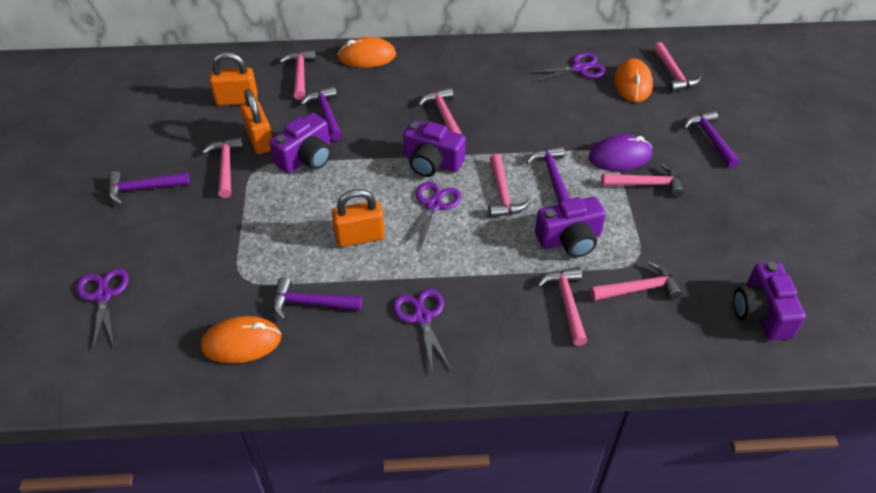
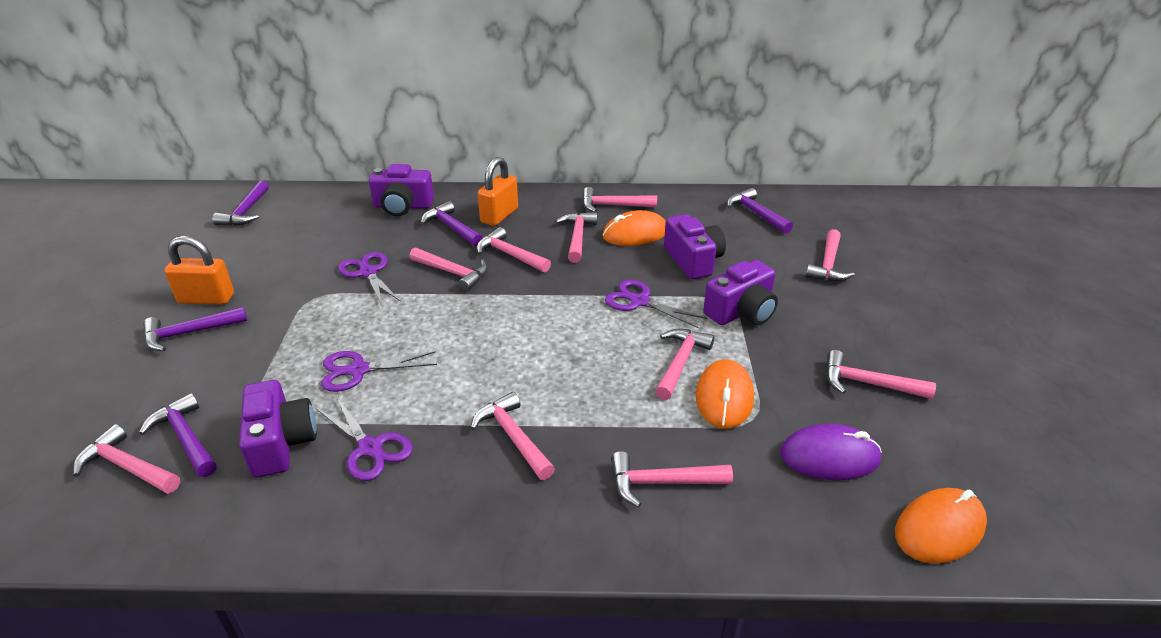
orange padlock: [209,52,258,106] [240,89,272,154] [332,189,385,247] = 3 -> [164,236,234,305] [477,157,518,226] = 2
pink hammer: [202,137,244,198] [279,50,316,100] [418,87,462,134] [489,154,530,218] [537,267,587,346] [590,261,682,301] [601,163,684,197] [653,42,701,92] = 8 -> [73,424,180,494] [410,247,488,292] [471,392,555,480] [476,227,551,272] [555,212,598,263] [582,187,657,212] [611,451,733,507] [655,329,715,400] [805,229,855,282] [826,350,936,399] = 10

